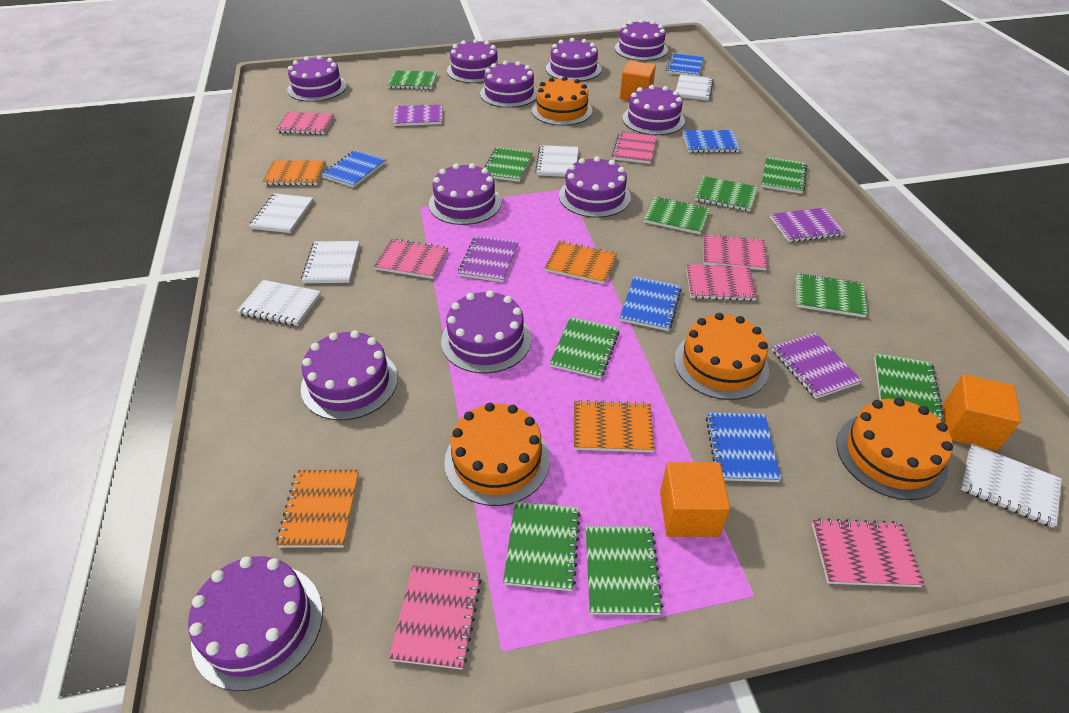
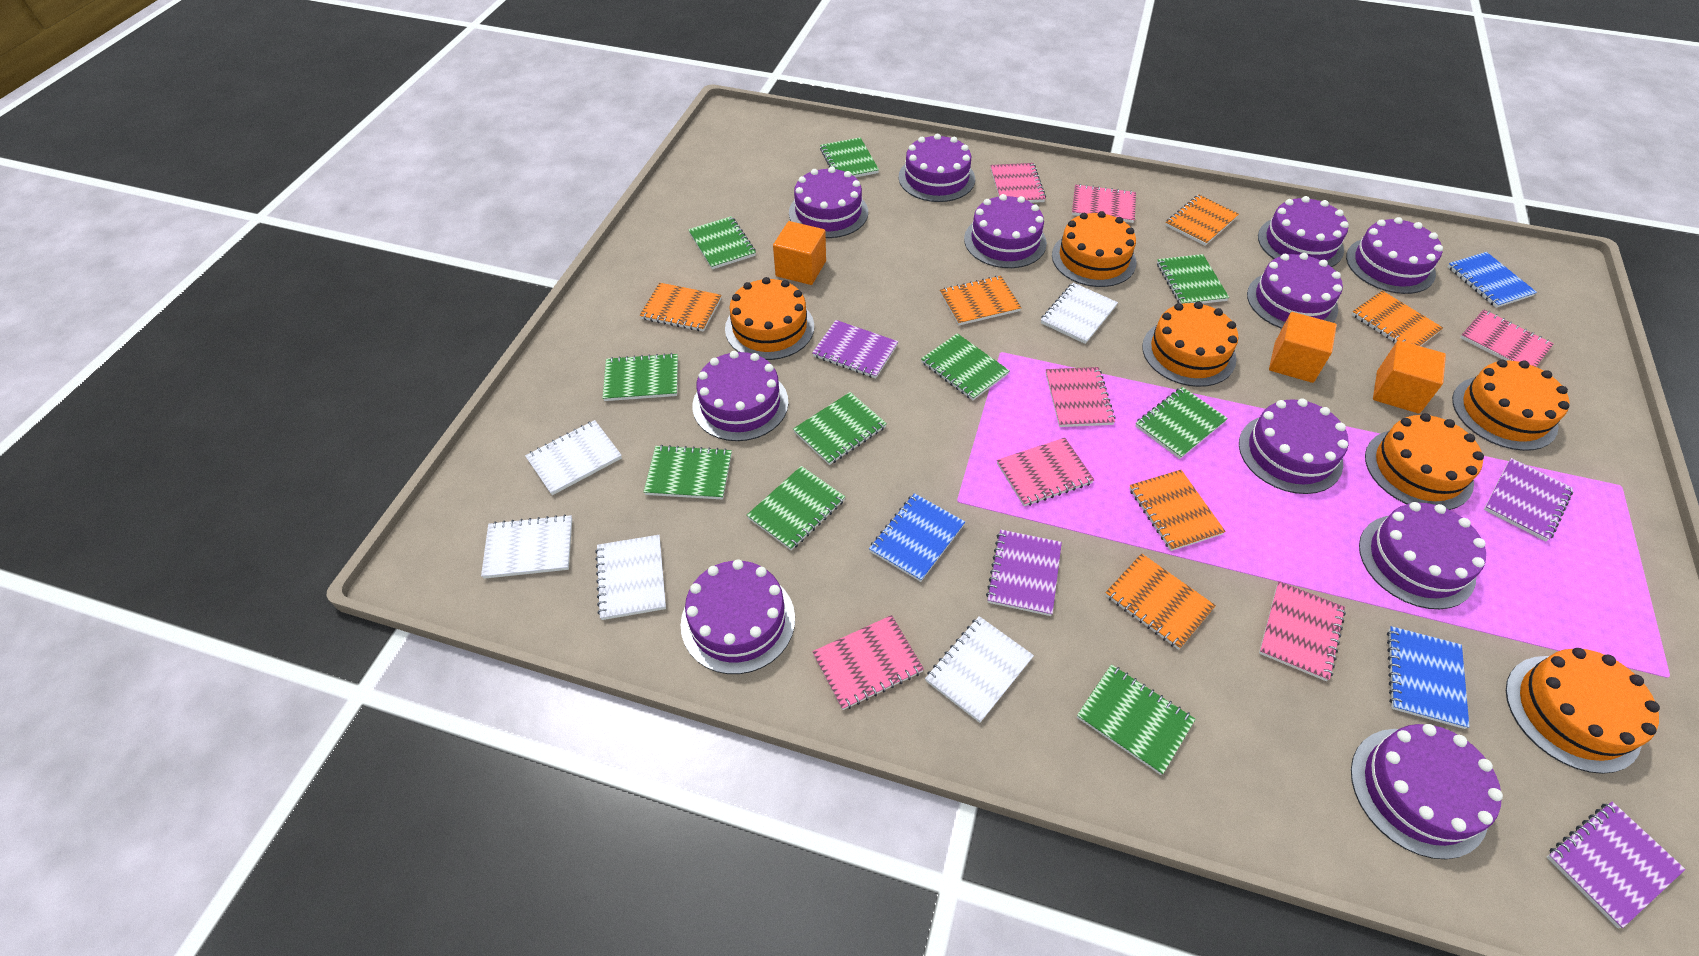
blue notebook: [321,150,386,188] [620,276,682,331] [666,53,704,76] [683,130,740,153] [706,413,781,482] = 5 -> [869,493,965,582] [1387,626,1469,729] [1448,252,1537,308] = 3
orange cake: [444,403,550,506] [532,76,592,126] [674,313,769,400] [837,398,953,500] = 4 -> [725,277,814,360] [1052,211,1136,287] [1142,302,1238,387] [1365,413,1484,510] [1452,360,1569,451] [1506,648,1660,774] = 6
orange notebook: [263,160,326,185] [276,470,359,548] [544,241,617,284] [574,400,655,452] = 4 -> [639,283,722,332] [940,276,1022,326] [1105,553,1216,650] [1129,470,1226,551] [1165,195,1239,246] [1351,291,1443,346] = 6
white notebook: [237,280,321,326] [249,193,313,233] [301,241,359,283] [535,145,578,177] [676,74,714,101] [960,444,1062,528] = 6 -> [481,514,572,579] [525,420,622,495] [595,535,666,620] [925,616,1034,723] [1041,283,1118,344] = 5

